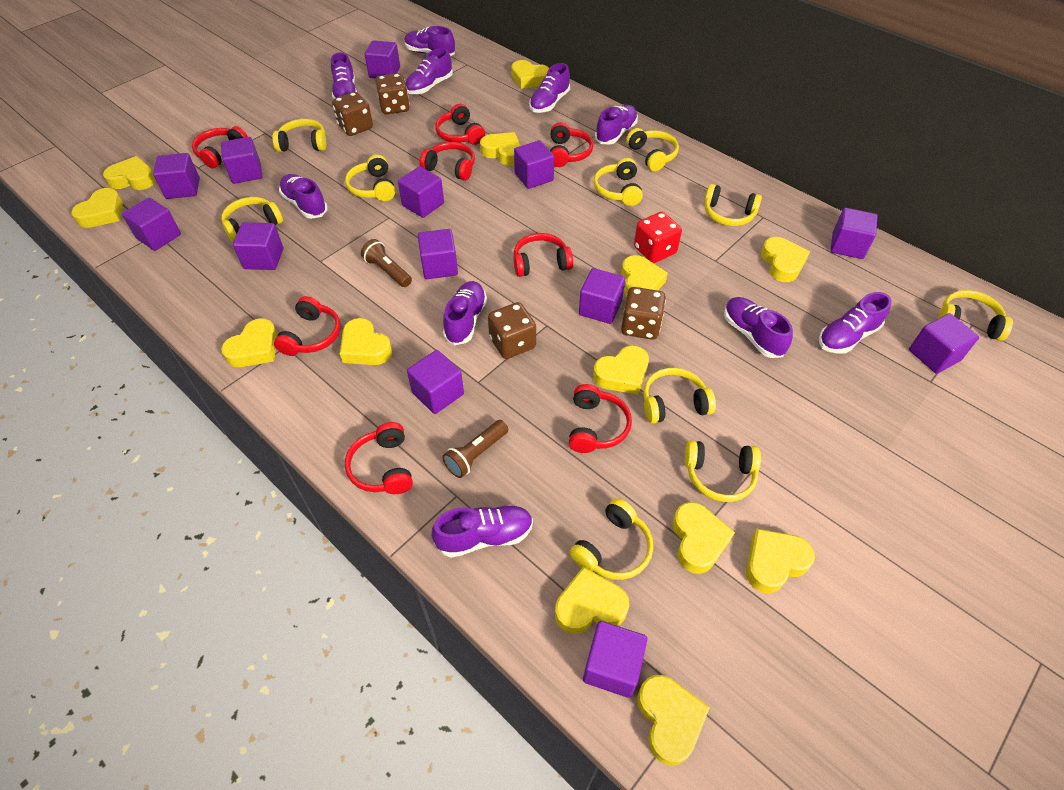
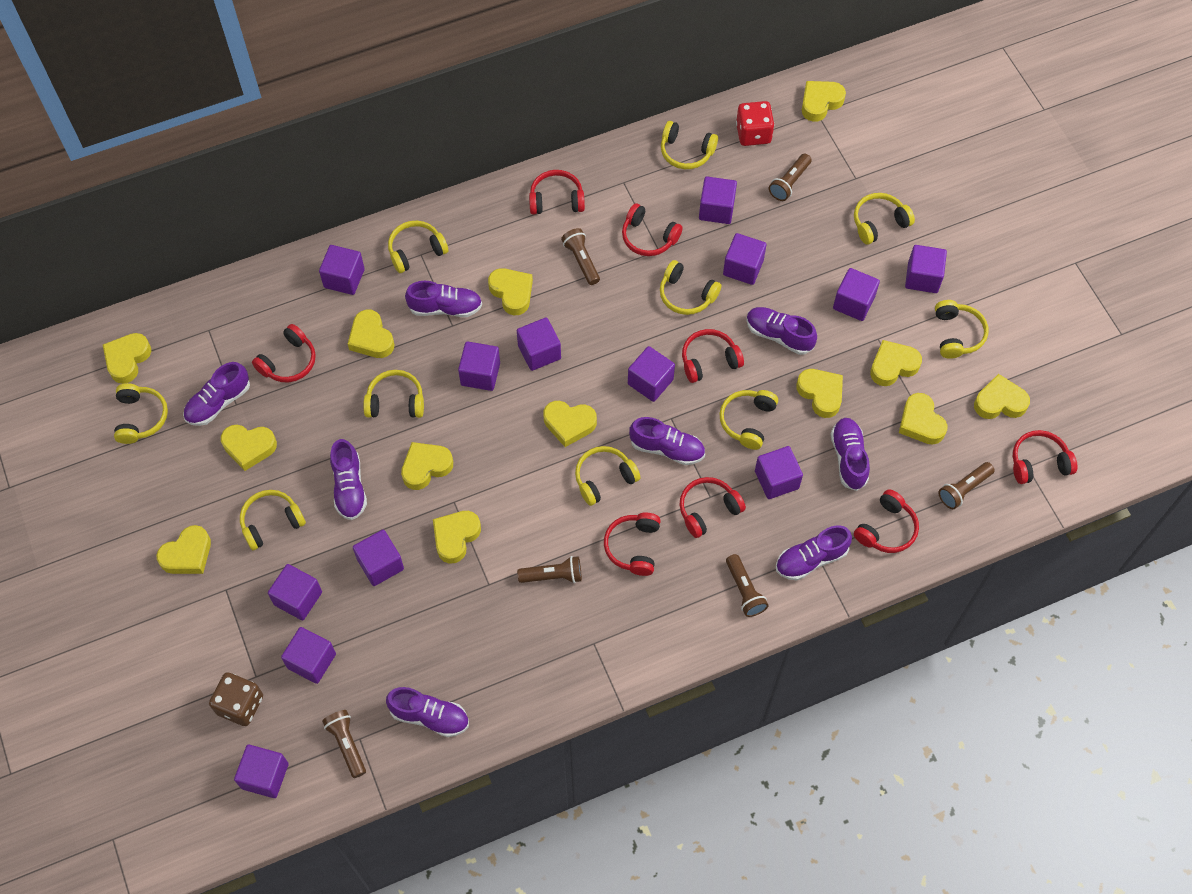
brown dice: [332,92,373,136] [375,73,410,114] [488,302,536,359] [621,287,666,340] = 4 -> [209,673,263,726] = 1
brown flashlight: [361,239,412,287] [442,420,508,478] = 2 -> [322,710,366,778] [517,556,582,583] [561,228,600,285] [726,554,768,617] [769,154,812,201] [938,462,995,509] = 6
purple shoe: [279,174,328,219] [331,52,357,99] [404,26,455,56] [405,48,453,94] [432,505,533,558] [443,281,487,345] [529,63,570,113] [595,105,638,145] [724,297,793,358] [819,292,892,354] = 10 -> [183,362,250,426] [330,439,367,520] [386,687,469,737] [405,281,482,317] [629,417,705,465] [746,307,817,355] [776,525,852,580] [831,418,870,491] = 8

